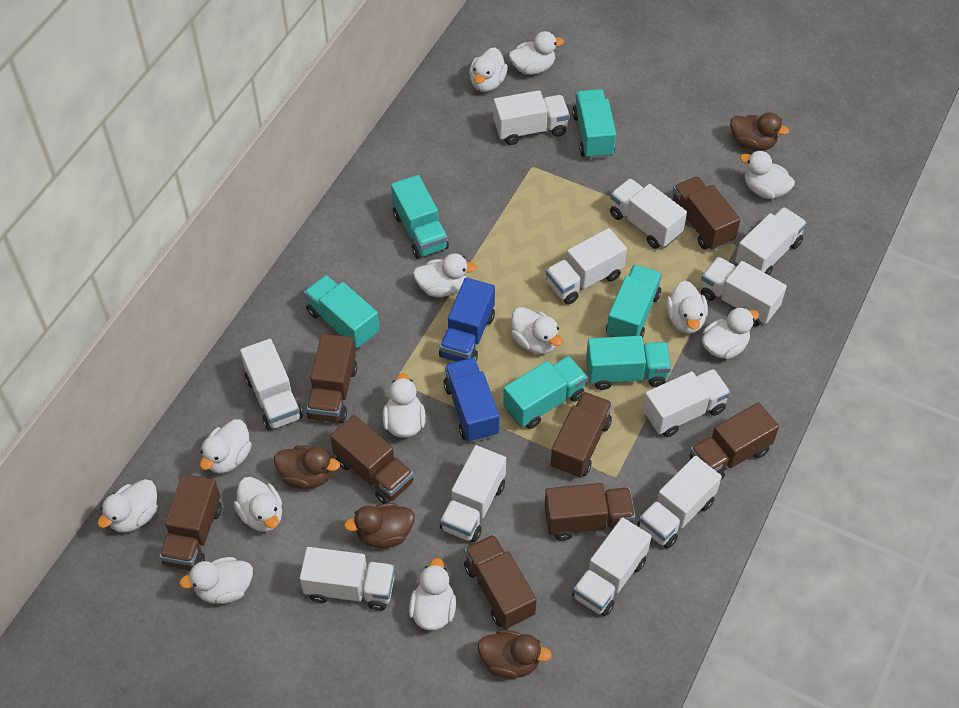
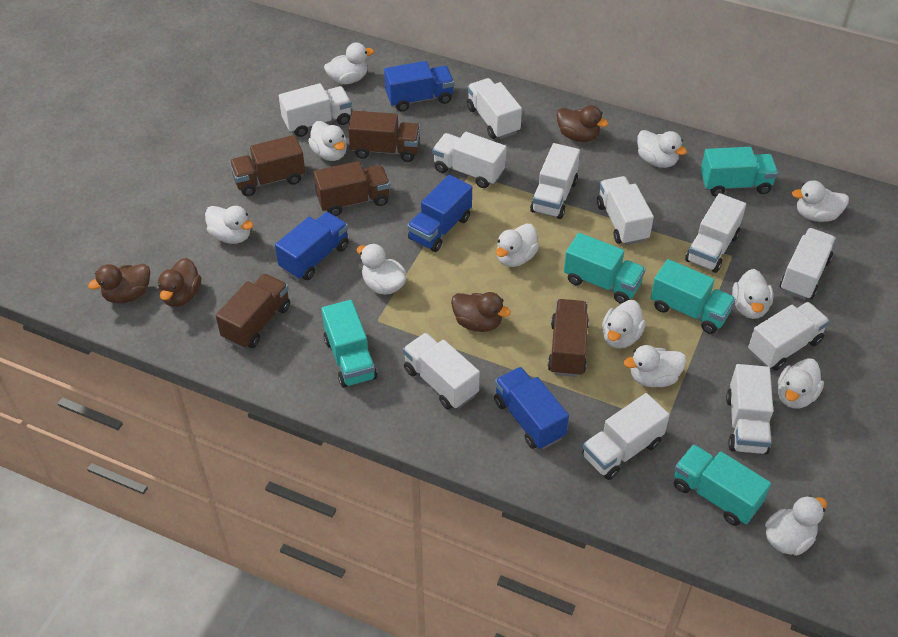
blue truck: [439,278,495,362] [444,358,499,443] = 2 -> [275,212,349,280] [384,61,454,112] [407,175,472,252] [494,367,569,450] = 4
brown truck: [159,474,222,570] [307,334,357,423] [330,415,414,504] [464,535,537,629] [544,483,635,541] [550,392,612,478] [673,176,741,250] [689,402,779,480] = 8 -> [216,274,290,349] [229,135,305,196] [313,161,390,216] [348,111,420,162] [548,299,589,377] = 5
turquoise truck: [304,275,379,349] [391,175,449,259] [503,356,588,429] [572,89,616,159] [586,336,671,390] [606,265,662,338] = 6 -> [321,300,377,388] [564,233,646,304] [650,259,736,334] [674,444,771,526] [701,147,778,197] = 5
white duck: [97,479,158,533] [179,557,253,604] [200,419,252,474] [234,477,282,532] [382,373,426,438] [409,558,456,631] [413,253,477,297] [469,47,508,92] [509,31,564,75] [511,307,562,354] [666,281,708,334] [702,307,759,359] [740,151,795,199] = 13 -> [205,206,253,244] [308,121,347,161] [324,43,374,84] [357,244,406,295] [496,224,539,267] [602,300,646,349] [624,345,686,387] [637,130,687,168] [732,269,773,319] [765,496,827,556] [778,358,824,409] [792,180,849,222] = 12

